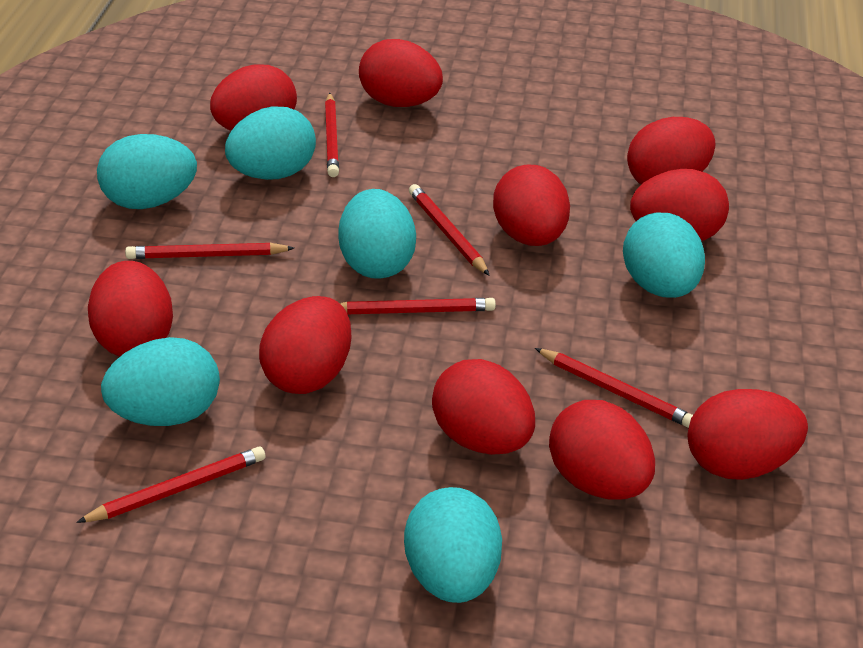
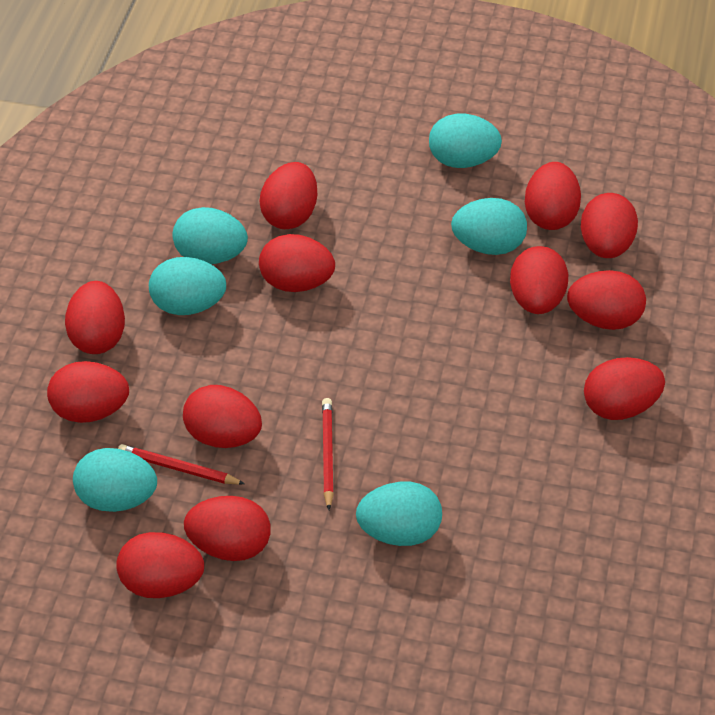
red egg: [88,261,173,356] [210,64,297,131] [259,296,352,394] [359,39,443,107] [432,359,535,455] [493,165,570,246] [549,400,655,500] [627,117,716,185] [630,169,729,241] [688,389,808,480] = 10 -> [47,361,129,423] [65,281,125,354] [116,532,204,598] [183,385,262,448] [184,496,271,561] [259,162,317,229] [259,234,335,292] [510,246,568,314] [525,162,581,230] [567,270,646,330] [581,193,638,258] [584,357,665,420] = 12
red pencil: [76,446,266,523] [125,243,294,259] [325,93,339,177] [340,298,496,314] [409,184,490,276] [535,348,693,428] = 6 -> [118,444,245,485] [322,398,334,510] = 2

